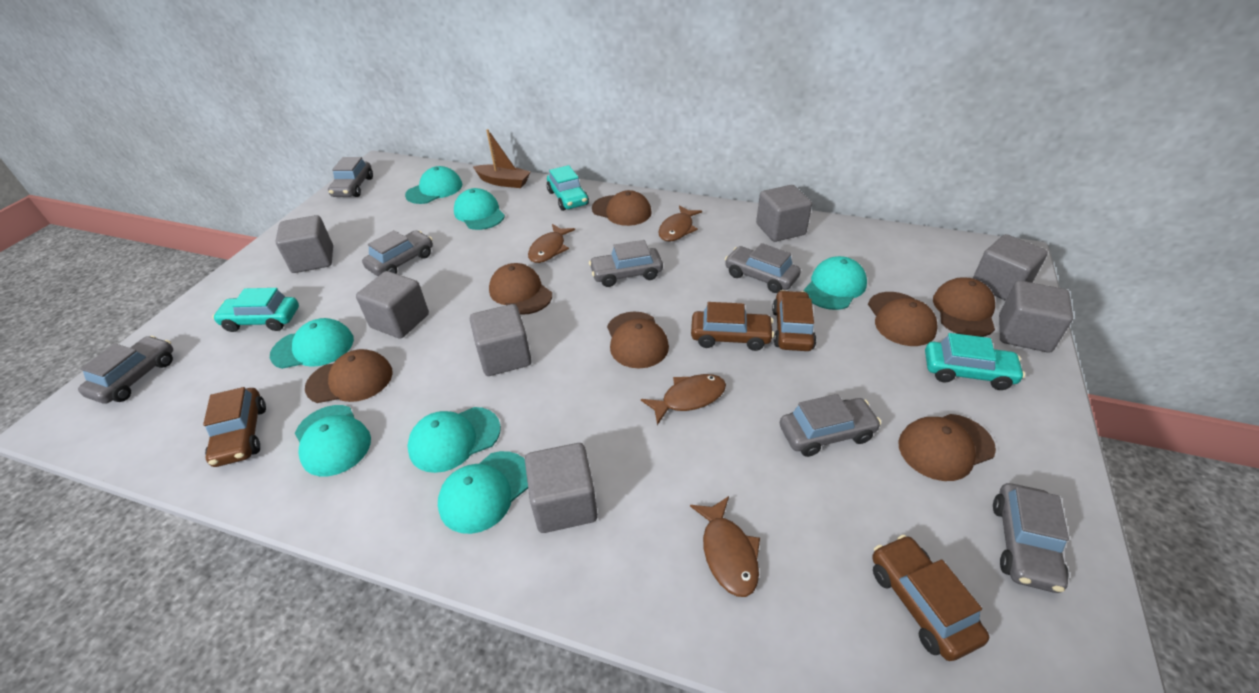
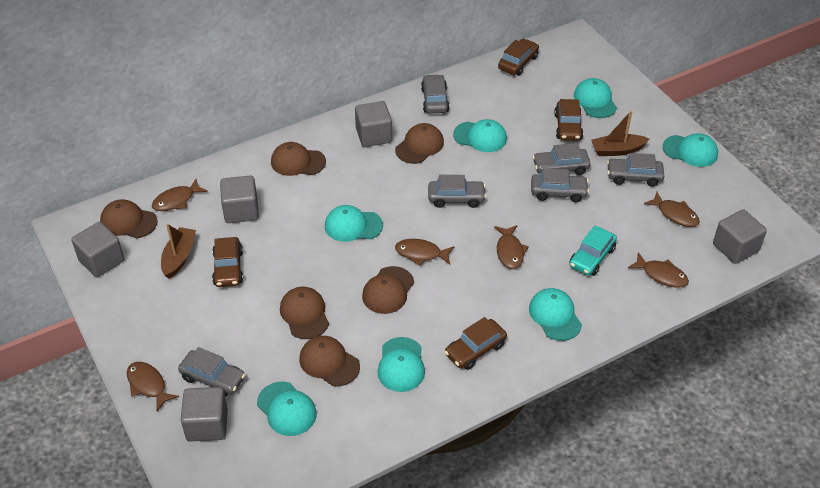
brown boat: [473,129,531,188] = 1 -> [161,224,196,279] [591,111,649,156] = 2
brown cap: [305,349,393,403] [489,263,552,315] [592,190,652,226] [607,312,669,368] [868,292,938,346] [898,414,996,481] [933,277,995,337] = 7 -> [100,199,158,238] [271,142,326,176] [280,287,329,339] [299,336,360,386] [362,266,414,314] [395,123,444,164] = 6
brown fish: [528,224,575,263] [641,374,726,425] [658,205,702,241] [690,496,760,597] = 4 -> [127,362,179,411] [152,179,208,211] [395,239,454,266] [494,225,529,269] [628,252,689,288] [644,192,700,227] = 6
grey car: [78,336,173,404] [328,157,373,197] [362,230,433,276] [589,240,663,287] [725,243,801,293] [780,394,881,457] [993,483,1069,593] = 7 -> [178,347,245,397] [421,74,449,113] [428,175,486,208] [531,168,589,202] [532,143,591,175] [607,153,664,187] = 6
grey cube: [275,215,333,273] [356,271,429,339] [470,304,532,376] [525,443,598,533] [756,185,812,242] [973,234,1048,301] [999,281,1073,353] = 7 -> [71,222,124,277] [181,387,228,441] [220,175,259,223] [355,101,392,147] [713,209,767,264] = 5
turquoise car: [212,288,299,332] [547,165,589,211] [925,333,1025,390] = 3 -> [569,226,617,276] = 1

